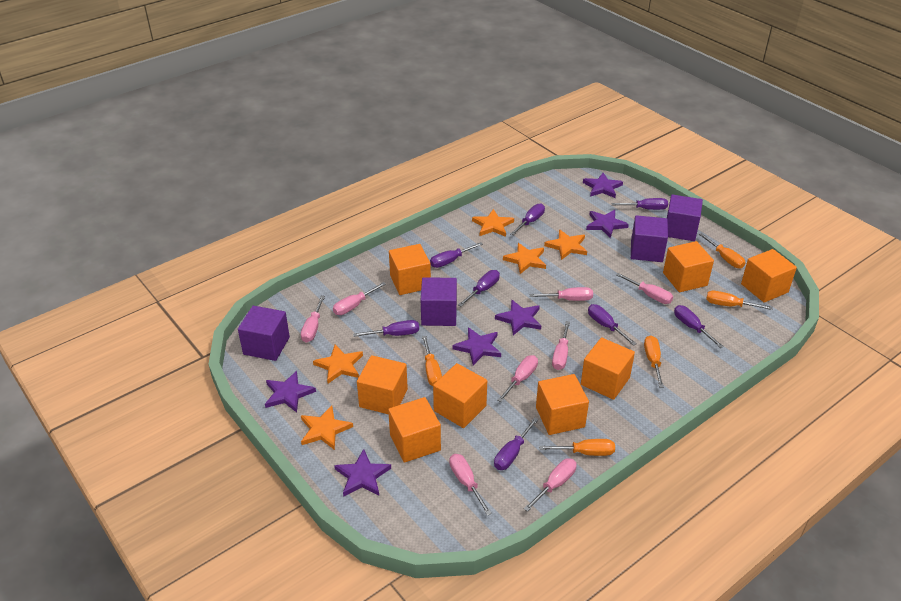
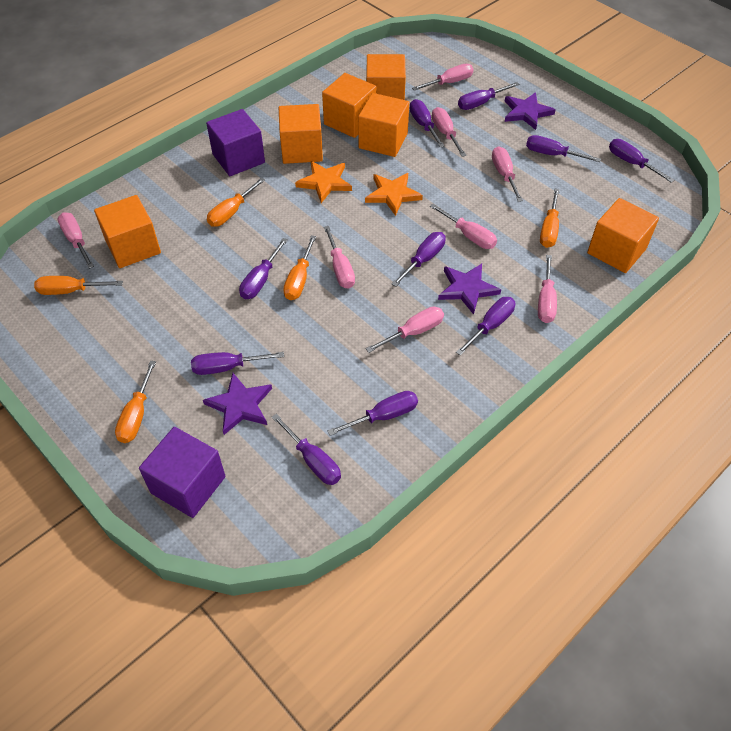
orange cube: [357,355,408,414] [388,397,441,463] [389,244,431,295] [433,363,487,428] [536,374,589,435] [581,337,635,400] [663,241,714,292] [741,249,797,303] = 8 -> [94,195,161,268] [279,104,323,164] [322,73,377,138] [358,93,409,157] [366,54,406,100] [587,198,659,273] = 6
orange star: [301,405,353,450] [313,345,363,383] [472,209,514,237] [503,243,546,274] [544,230,587,260] = 5 -> [295,161,352,203] [365,173,423,216] = 2
purple cube: [238,306,290,361] [421,277,457,326] [631,215,668,262] [667,194,703,241] = 4 -> [139,427,226,518] [206,109,265,176] = 2
purple screwdriver: [353,320,419,337] [430,242,483,268] [458,270,500,307] [494,417,539,470] [510,204,545,235] [588,304,637,346] [611,198,668,210] [674,305,724,348] = 8 -> [191,352,284,375] [239,238,288,299] [272,414,341,485] [328,391,418,436] [392,232,446,287] [410,99,445,148] [456,297,515,356] [458,82,520,110] [526,135,601,162] [609,139,674,183] = 10
purple star: [265,371,316,413] [334,449,391,497] [453,328,501,365] [495,300,541,335] [583,173,623,198] [586,210,629,238] = 6 -> [203,373,272,435] [438,264,501,315] [505,92,555,130] = 3

